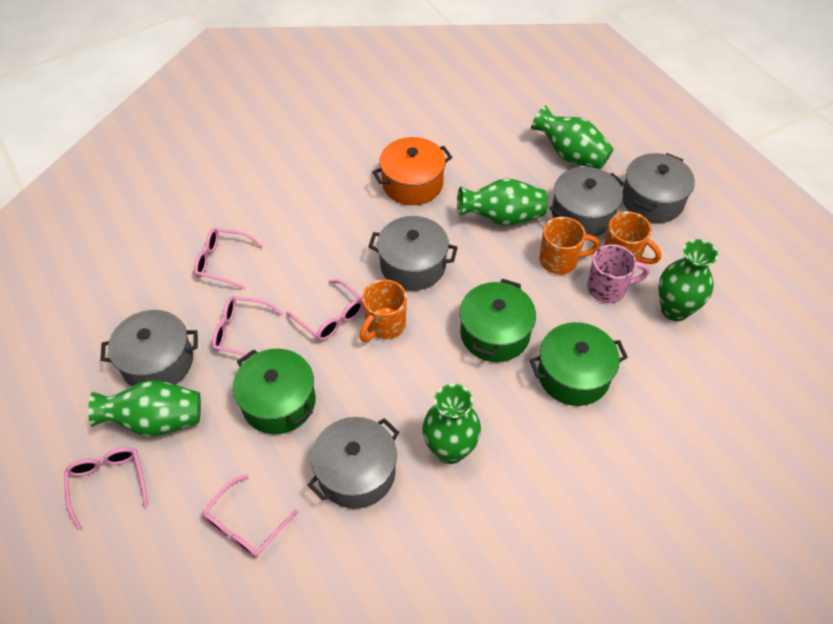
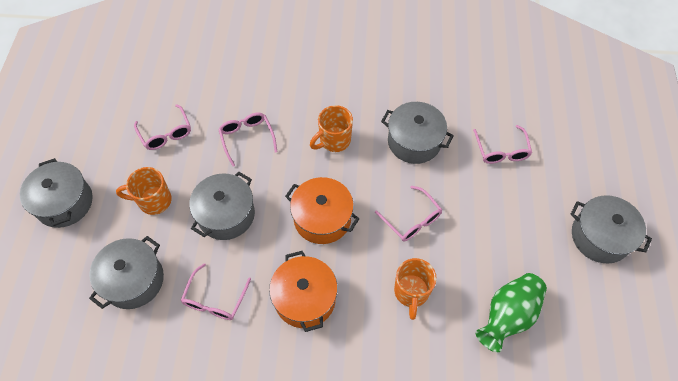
green pot: [233,349,316,434] [460,279,536,362] [530,322,628,406] = 3 -> none = 0
green vase: [88,380,201,436] [422,384,481,464] [457,178,548,226] [531,105,614,169] [658,239,718,321] = 5 -> [476,273,547,352] = 1
orange pot: [372,137,452,205] = 1 -> [269,251,338,332] [285,177,359,244] = 2
pink mug: [587,244,650,303] = 1 -> none = 0

